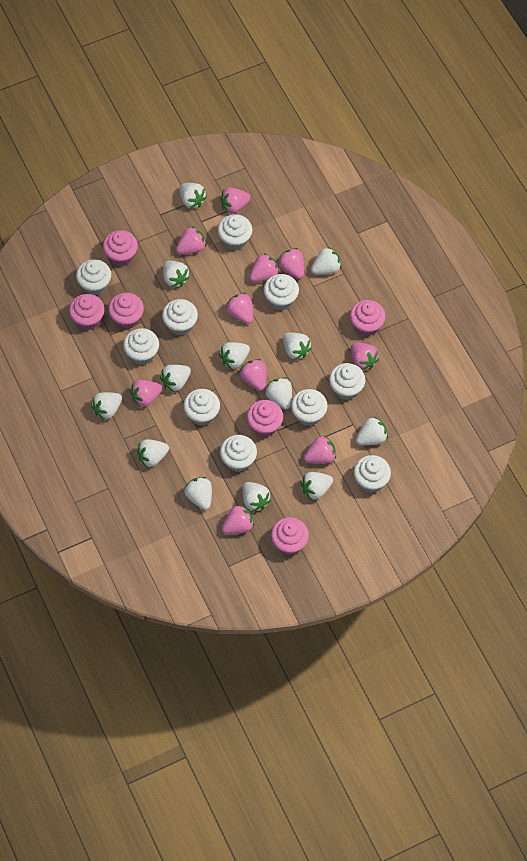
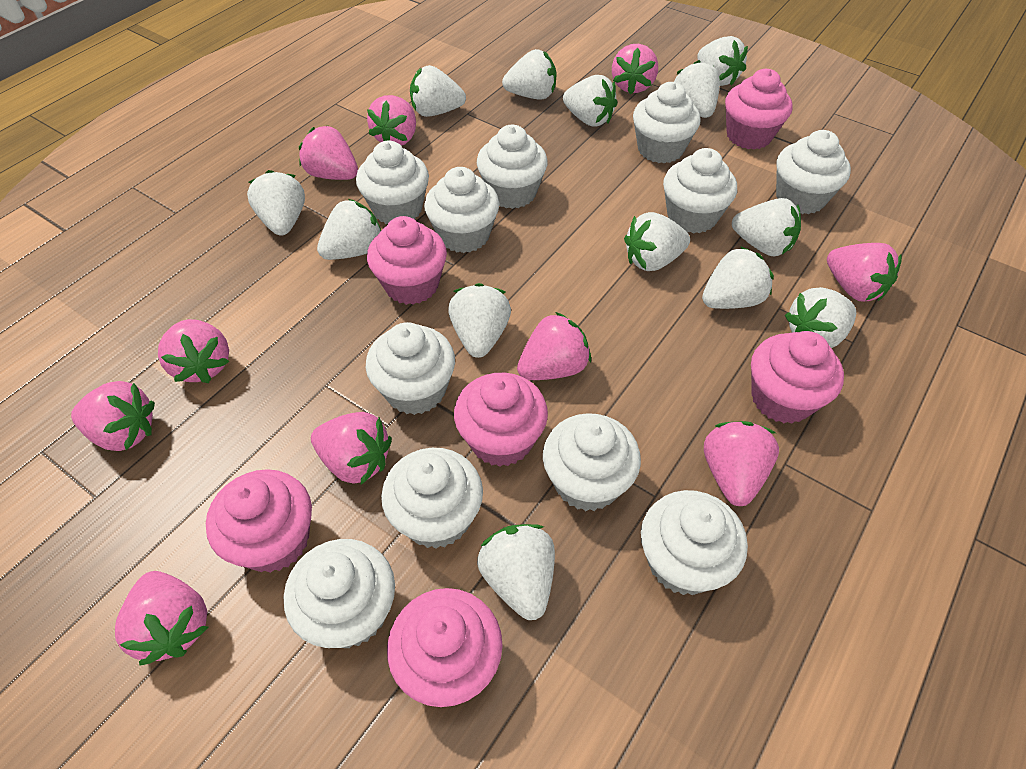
white cupcake: [76,259,111,295] [123,328,159,365] [162,299,198,336] [183,389,220,426] [217,214,252,250] [220,435,257,472] [264,274,299,310] [291,389,328,426] [329,363,365,400] [354,455,391,493] = 10 -> [284,539,395,648] [356,141,429,224] [366,322,455,415] [381,448,483,549] [424,167,499,253] [477,125,548,209] [543,413,641,511] [633,82,701,164] [641,490,748,595] [663,148,737,234] [776,130,851,214] = 11

